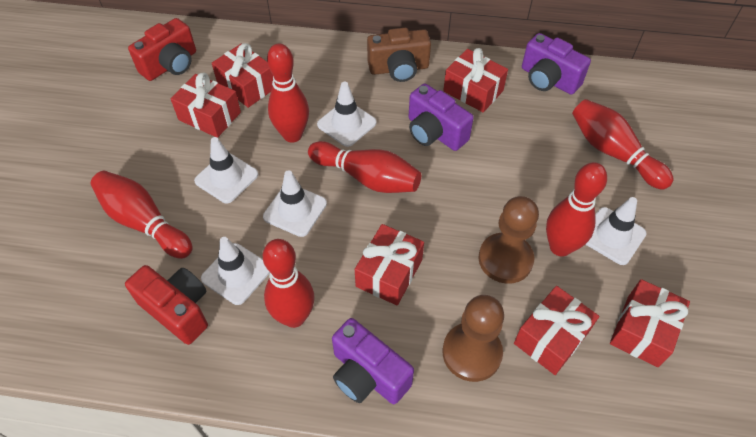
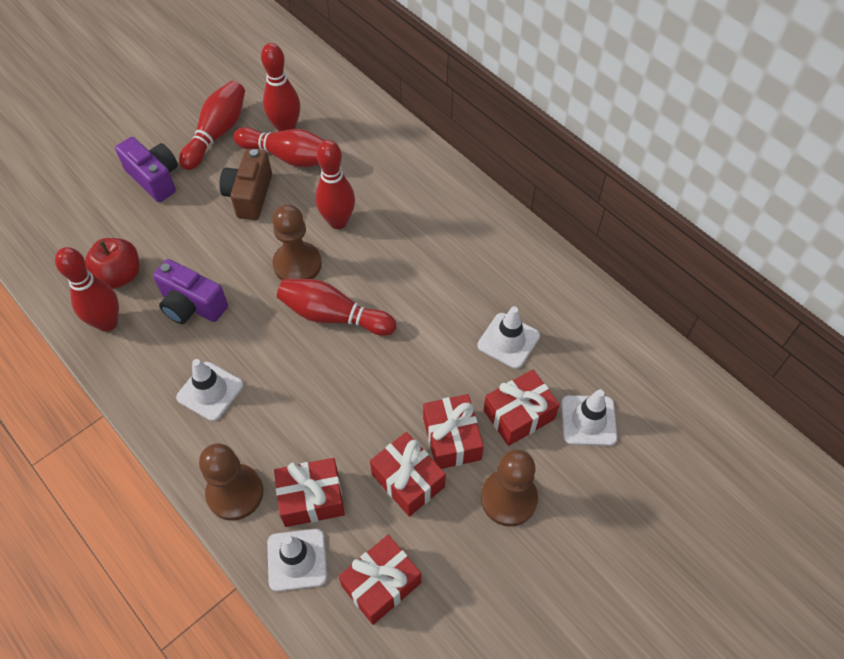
brown pawn: [442,295,504,382] [479,196,539,284] = 2 -> [199,443,263,521] [272,204,322,281] [481,449,538,527] = 3
purple camera: [332,318,414,404] [409,84,474,151] [522,33,591,95] = 3 -> [115,137,178,202] [153,259,228,324] = 2
red apple: none = 0 -> [85,238,139,289] = 1
red camera: [125,265,208,345] [128,18,196,81] = 2 -> none = 0
red gift: [171,73,241,138] [212,43,273,108] [355,224,424,305] [443,48,508,112] [514,286,599,375] [610,279,690,367] = 6 -> [274,458,345,527] [338,535,421,625] [370,432,446,517] [423,394,484,469] [483,369,560,446] = 5
white traffic cone: [194,137,258,203] [201,237,270,305] [263,170,327,237] [317,82,376,147] [585,197,647,265] = 5 -> [176,359,244,421] [267,529,327,591] [477,306,540,369] [562,389,617,446] = 4

